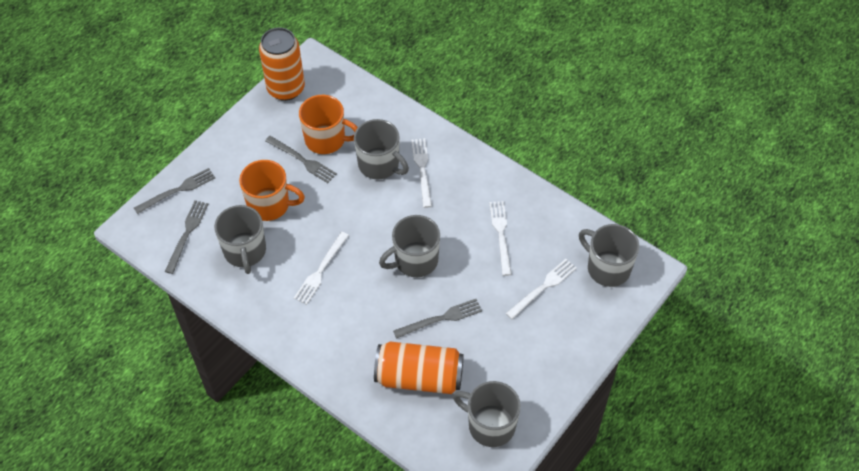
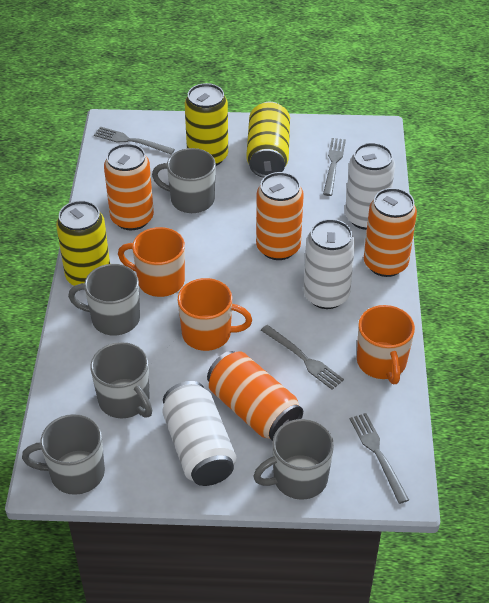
orange can: [259,27,305,101] [374,342,464,394] = 2 -> [104,143,154,230] [207,351,303,441] [256,172,304,260] [364,188,417,277] = 4
orange mug: [239,160,305,221] [299,95,358,154] = 2 -> [118,227,185,297] [178,278,252,351] [357,305,415,384] = 3
white can: none = 0 -> [162,381,236,486] [303,219,355,309] [345,143,395,230] = 3
white fork: [294,232,349,305] [411,138,432,208] [489,201,512,276] [506,259,577,319] = 4 -> none = 0
yellow can: none = 0 -> [56,200,110,286] [185,83,228,166] [246,102,290,178] = 3

